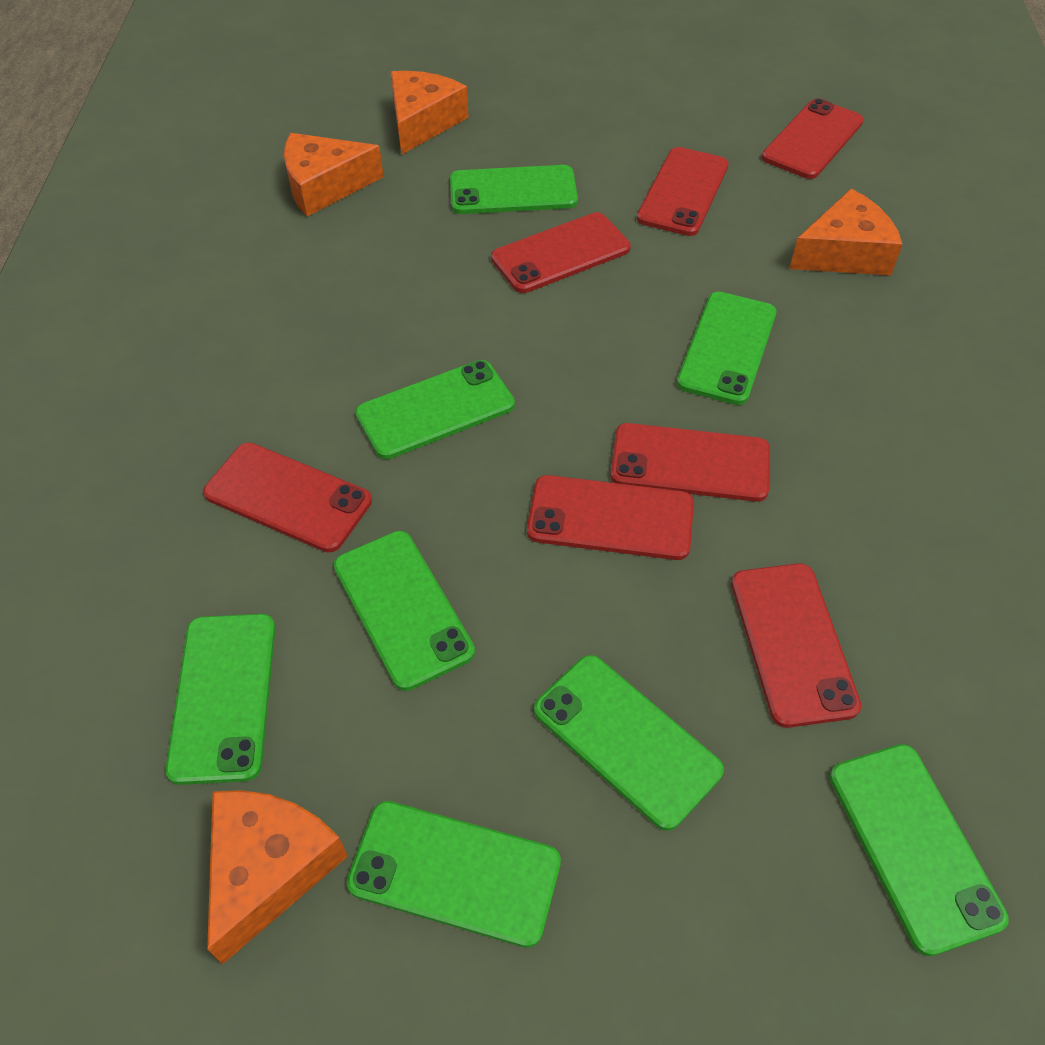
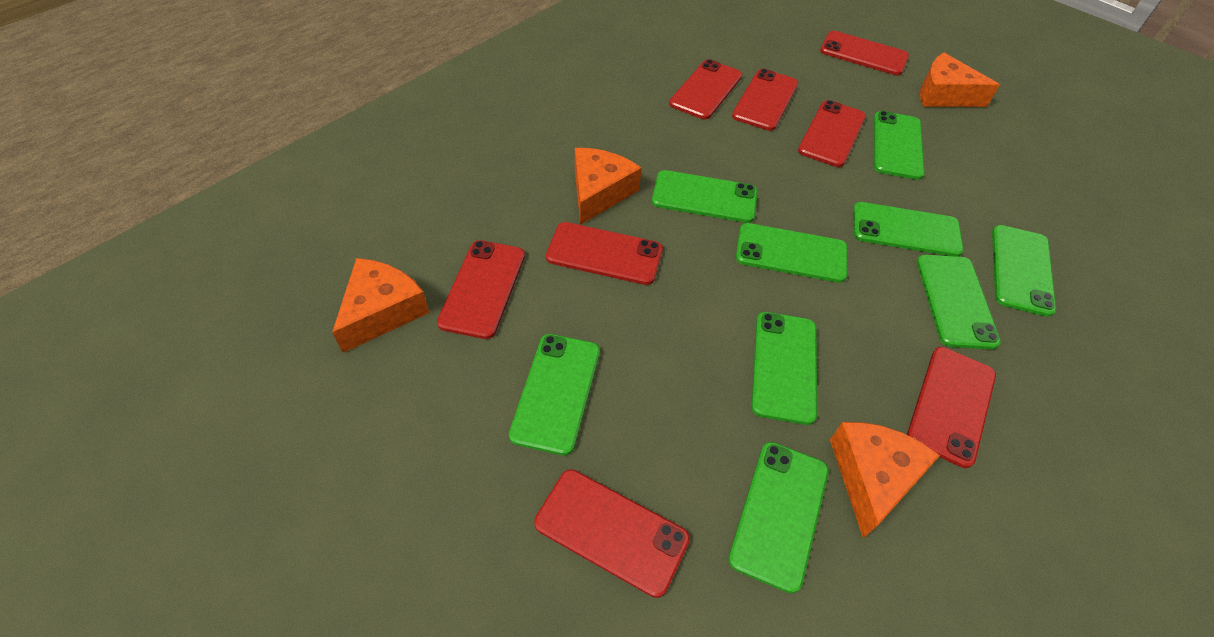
green phone: [165,614,275,785] [334,531,475,691] [347,801,561,948] [355,360,515,459] [450,165,578,214] [534,655,724,831] [677,292,777,405] [829,744,1009,956] = 8 -> [509,334,600,456] [652,170,758,223] [728,442,829,594] [736,223,848,283] [751,312,817,425] [853,202,964,257] [874,111,925,180] [917,255,1001,350] [992,225,1056,317] = 9
red phone: [203,442,372,552] [491,212,631,293] [527,475,694,560] [610,423,770,502] [637,147,729,236] [731,563,862,728] [762,98,864,179] = 7 -> [437,240,525,339] [534,469,690,598] [546,222,663,285] [669,59,742,119] [732,69,798,131] [798,100,866,167] [820,31,909,75] [907,347,996,468] = 8

